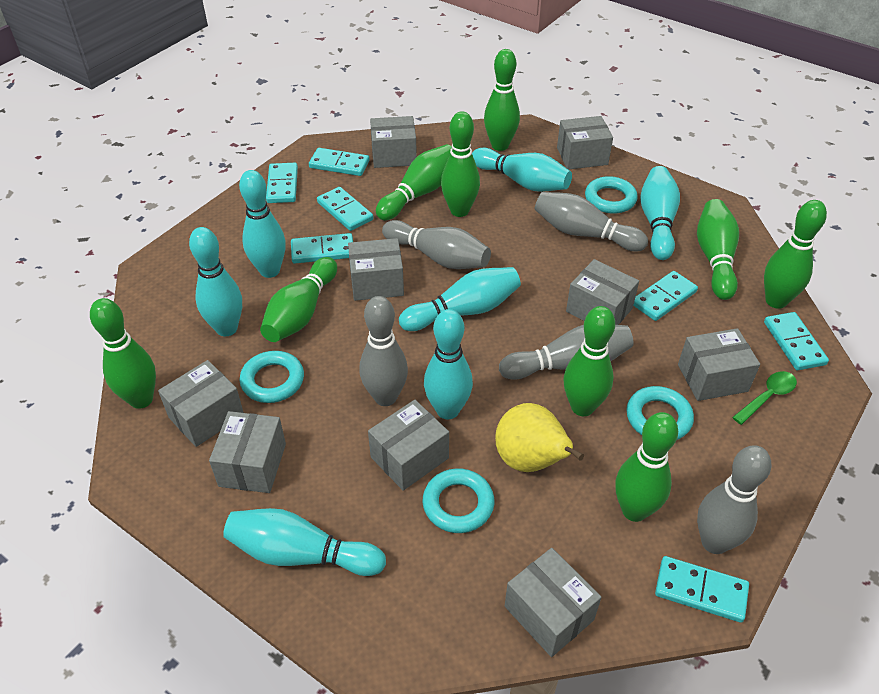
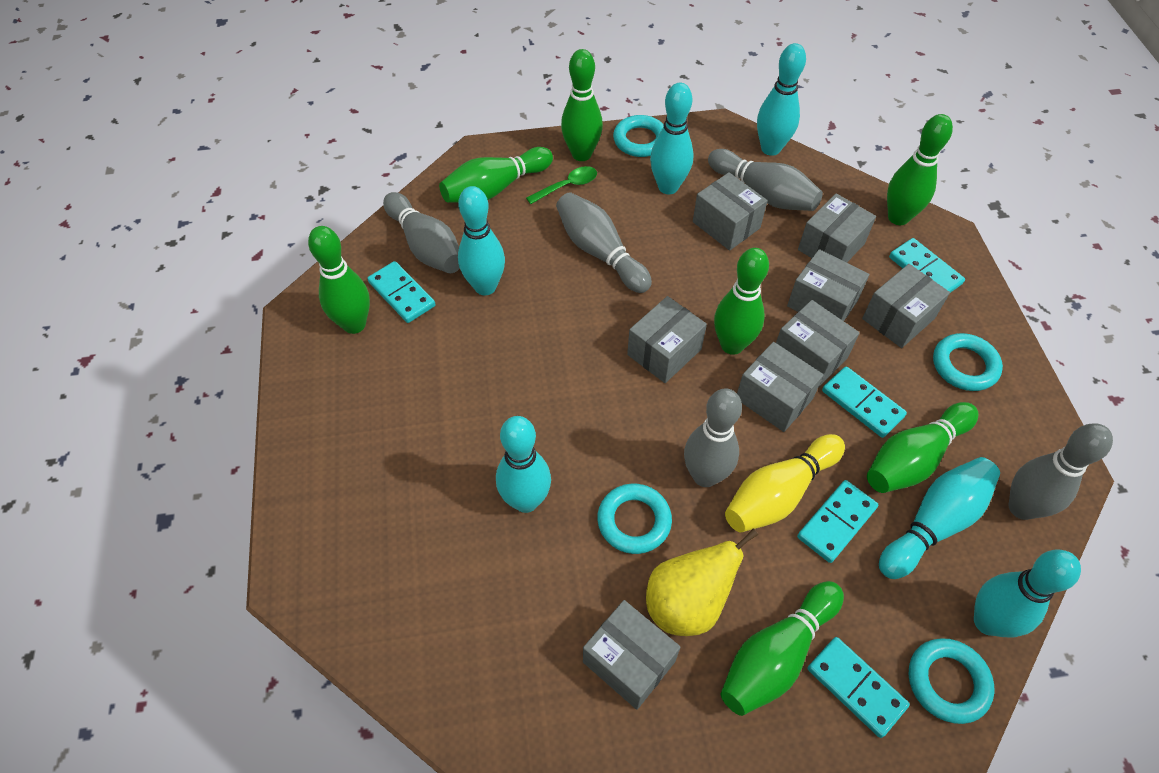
green bowling pin: [90,298,156,409] [260,257,337,342] [376,144,452,220] [441,111,480,217] [484,49,520,151] [564,306,615,416] [615,412,678,522] [697,199,739,300] [764,200,827,309] = 9 -> [308,226,370,334] [439,147,553,203] [561,49,603,161] [714,248,769,355] [721,581,844,716] [867,402,978,493] [887,114,953,225] = 7
grey box: [158,360,244,447] [209,411,286,493] [348,238,404,301] [368,400,449,491] [370,116,417,168] [505,548,601,657] [557,116,613,170] [566,259,639,325] [678,328,760,401] = 9 -> [583,600,681,710] [627,296,707,383] [693,172,768,251] [737,342,824,432] [776,300,860,386] [787,249,869,321] [798,193,876,263] [862,264,950,348] = 8
turquoise bowling pin: [189,227,242,336] [223,508,386,576] [239,170,286,278] [399,267,521,331] [424,309,473,419] [472,148,572,192] [640,166,680,260] = 7 -> [458,186,505,295] [496,416,551,513] [650,83,694,194] [757,43,806,156] [879,457,1000,579] [974,550,1081,637] = 6
turquoise domino: [266,163,298,203] [291,233,353,264] [309,148,370,176] [317,187,374,231] [633,271,698,321] [655,556,749,623] [764,312,829,370] = 7 -> [367,261,435,323] [797,480,878,563] [807,637,910,738] [822,366,907,438] [889,238,965,293] = 5
yellow bowling pin: none = 0 -> [725,434,845,532] = 1

